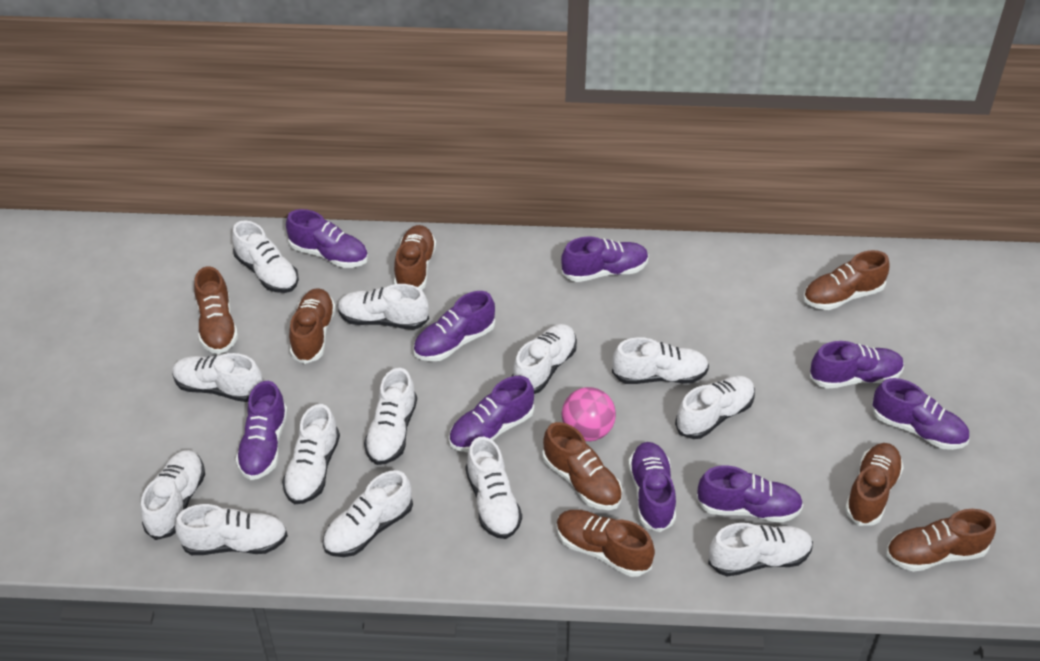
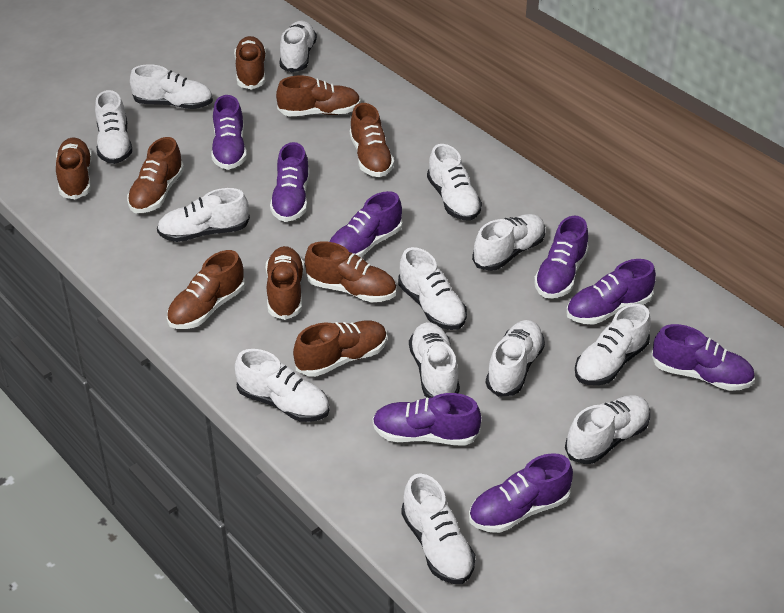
brown shoe: [194,266,238,354] [289,288,336,364] [394,225,436,290] [542,422,622,510] [556,510,655,577] [803,250,890,310] [845,443,904,526] [886,509,996,572] = 8 -> [56,138,92,200] [127,137,184,213] [167,250,245,329] [234,36,266,90] [266,246,304,320] [276,75,361,116] [293,321,387,377] [305,241,396,302] [349,103,394,177] = 9
pink ball: [562,387,616,441] = 1 -> none = 0
purple shoe: [236,381,288,480] [286,209,368,268] [413,291,495,361] [449,376,534,452] [561,236,649,282] [628,442,676,532] [696,466,803,523] [810,341,904,389] [872,378,969,450] = 9 -> [211,95,247,170] [270,142,310,222] [329,191,403,257] [372,393,481,446] [469,453,573,533] [534,216,589,298] [566,259,656,325] [651,324,755,391] = 8

